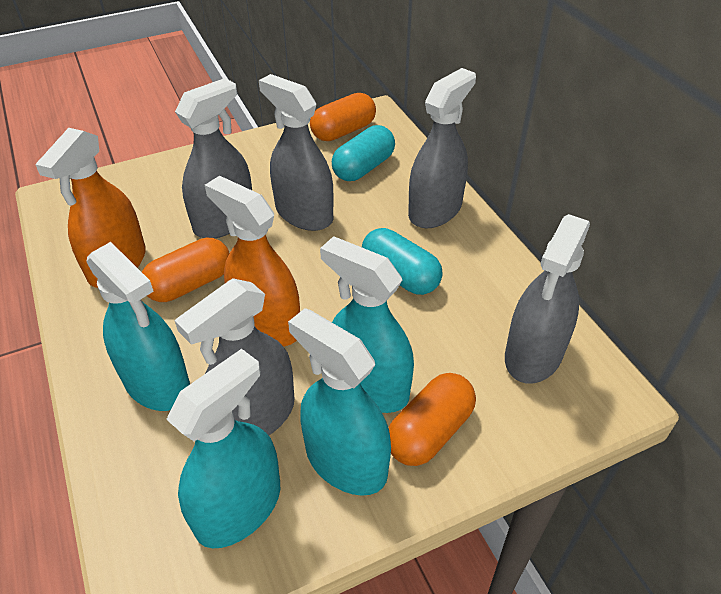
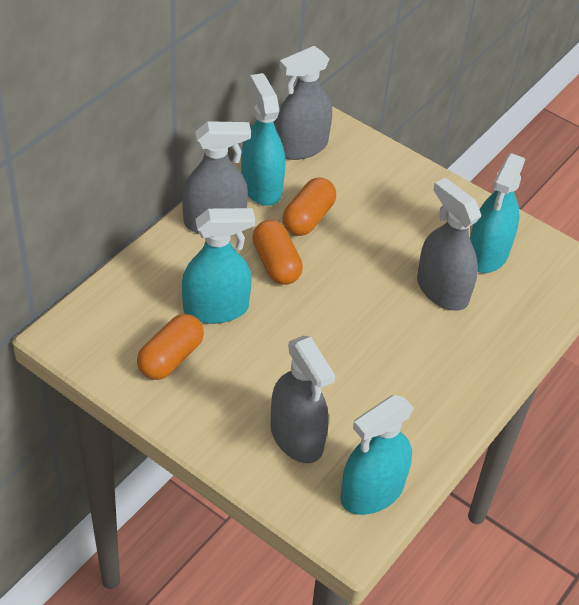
grey spray bottle: [174,278,295,435] [175,78,252,238] [259,74,333,231] [408,68,476,228] [505,214,590,384] = 5 -> [182,121,251,234] [270,336,335,463] [275,46,332,160] [417,178,481,311] = 4
orange spray bottle: [35,128,146,288] [205,176,300,347] = 2 -> none = 0
turquoise capsule: [332,125,395,181] [362,228,443,295] = 2 -> none = 0

